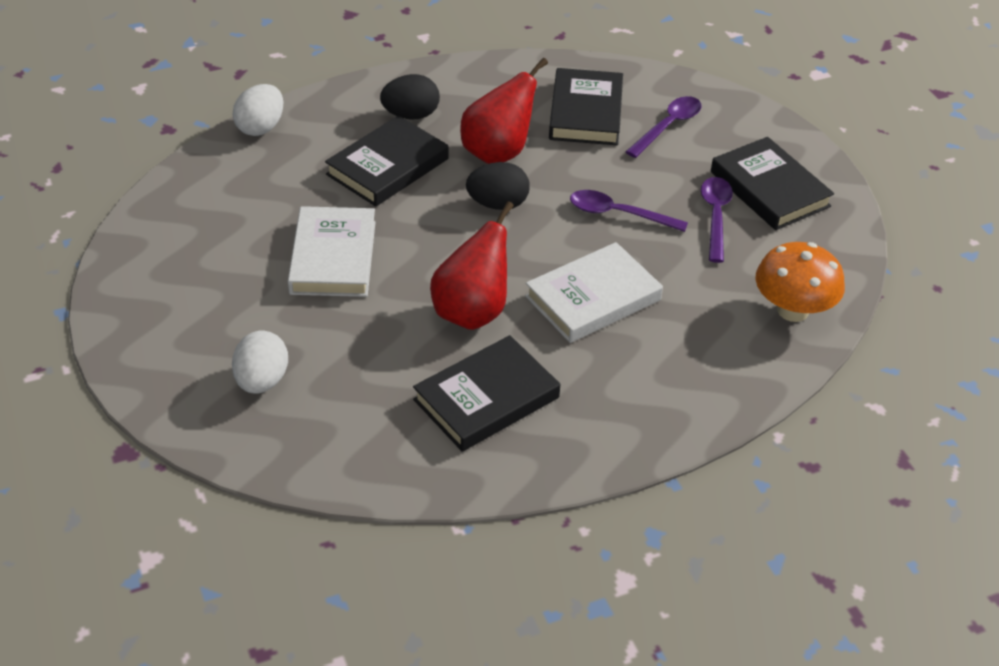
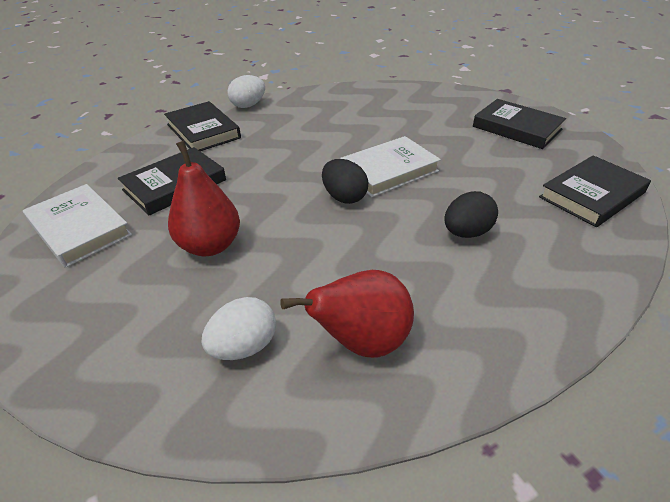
orange mushroom: [755,242,845,322] = 1 -> none = 0
purple spoon: [570,190,688,232] [626,96,701,158] [701,177,733,263] = 3 -> none = 0

